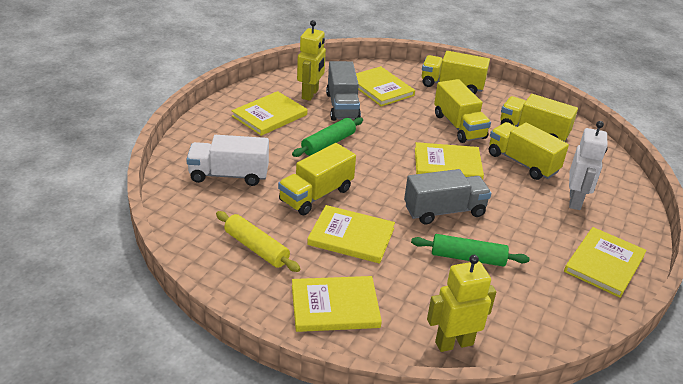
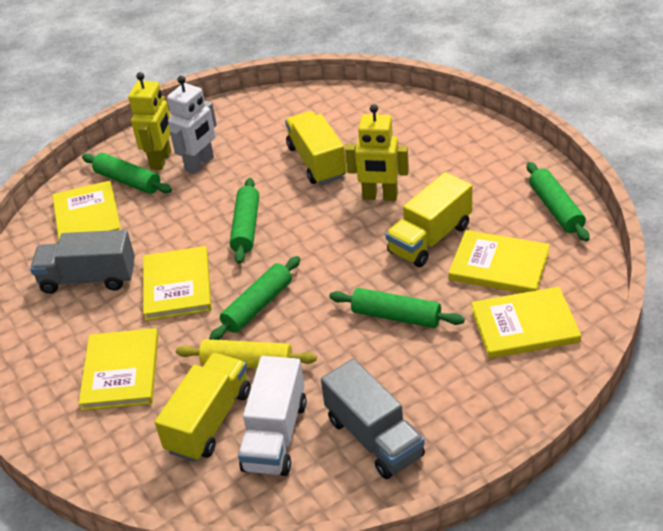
green rolling pin: [292,117,363,157] [411,234,530,267] = 2 -> [82,153,172,194] [209,256,301,340] [230,178,259,264] [329,288,465,328] [527,162,590,241] = 5
yellow book: [231,91,307,136] [292,276,382,332] [307,205,395,264] [356,66,415,106] [415,142,484,179] [564,227,647,298] = 6 -> [52,181,121,240] [79,328,159,411] [143,246,211,321] [448,230,550,293] [471,287,581,359] = 5
yellow truck: [278,143,356,215] [422,51,490,94] [434,79,491,143] [489,122,569,180] [500,94,578,142] = 5 -> [155,353,251,462] [285,111,347,185] [386,172,472,267] = 3

